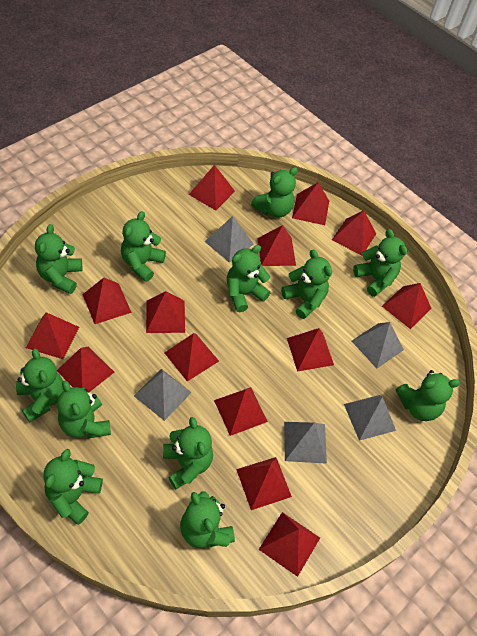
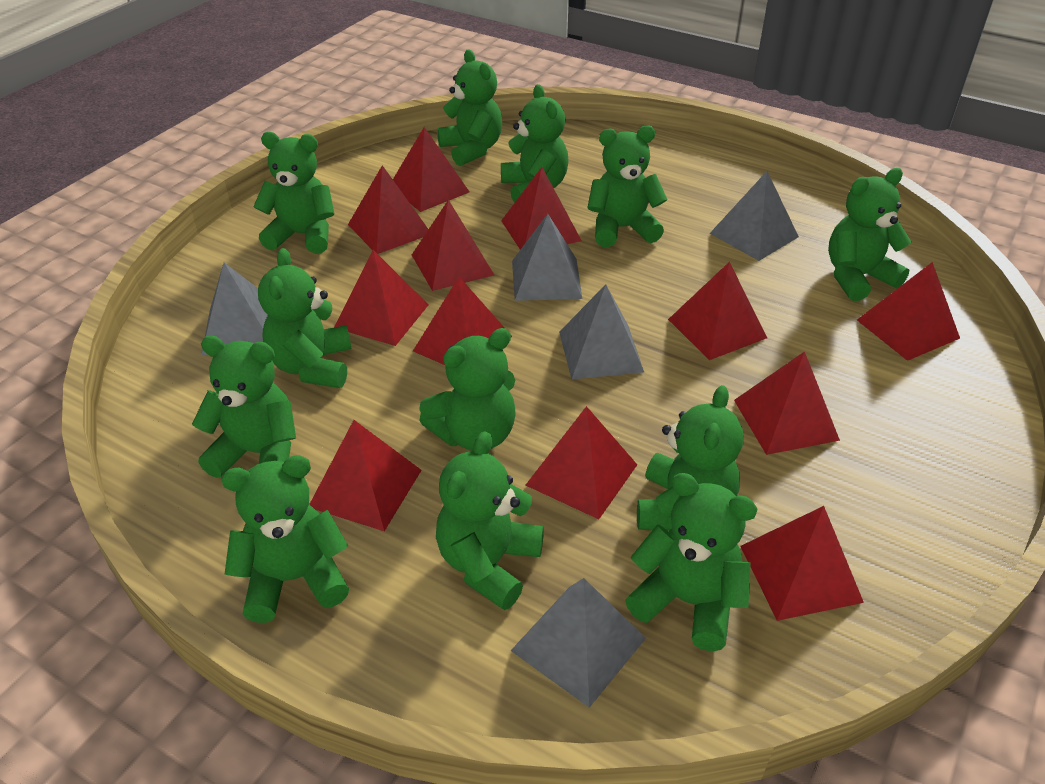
red pyramid: [26,312,79,359] [57,347,114,393] [82,278,132,324] [146,291,185,333] [165,333,219,381] [189,165,235,211] [214,387,268,436] [236,457,292,510] [257,225,296,266] [259,512,320,577] [287,328,334,372] [292,182,329,225] [332,210,376,255] [382,283,432,329] = 14 -> [309,420,422,531] [334,250,428,346] [348,165,428,254] [393,127,469,212] [412,200,494,291] [413,277,512,366] [501,167,582,250] [526,406,637,519] [668,261,767,360] [734,351,840,455] [740,506,864,621] [857,262,960,361] = 12

